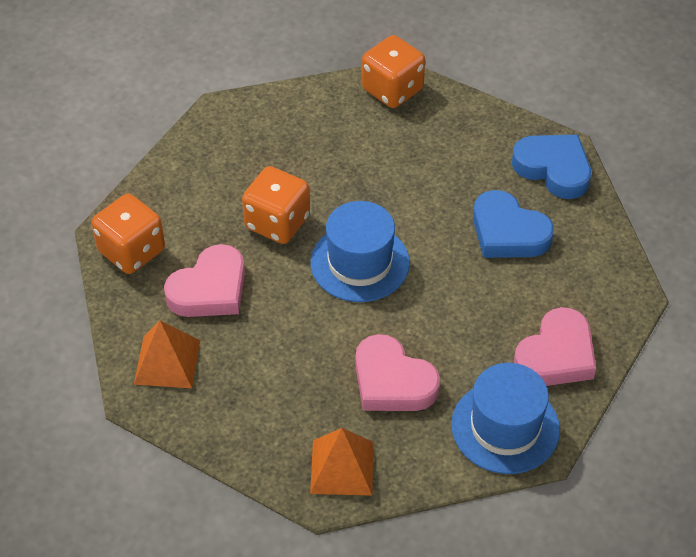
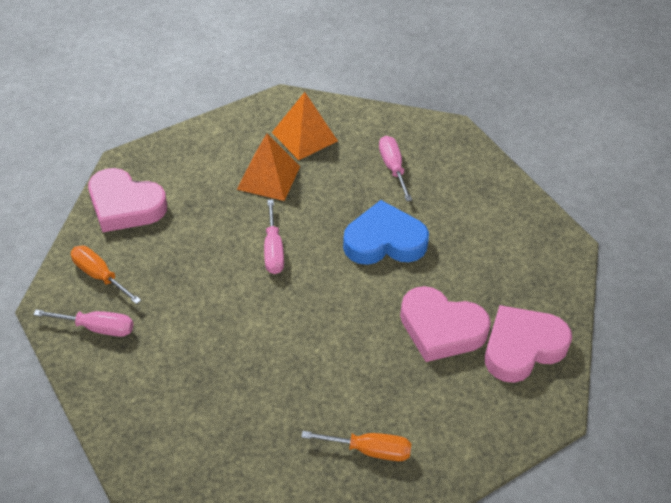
blue hat: [311,201,410,302] [451,363,560,474] = 2 -> none = 0
blue heart: [473,190,554,258] [512,135,591,199] = 2 -> [343,200,429,265] = 1
orange dice: [91,194,165,274] [242,166,310,244] [362,35,425,108] = 3 -> none = 0
orange screwdriver: none = 0 -> [71,246,141,304] [301,431,411,461] = 2
pink screwdriver: none = 0 -> [33,310,133,337] [264,200,284,274] [379,136,412,201] = 3

